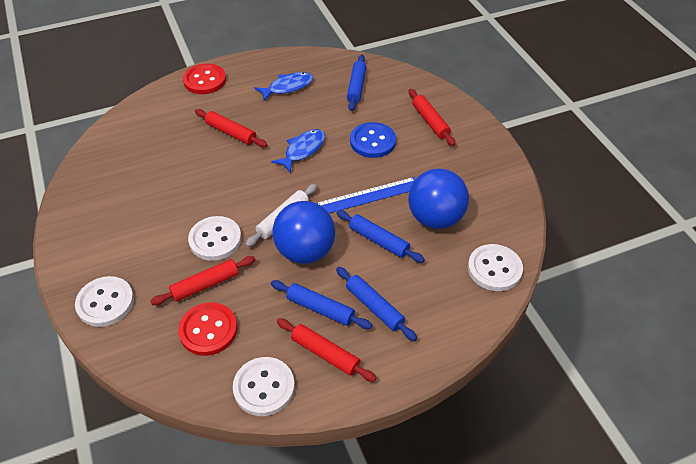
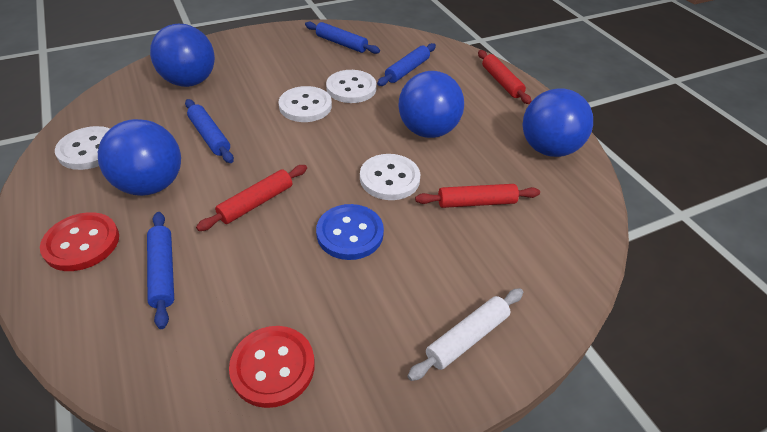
blue ball: [272,201,335,264] [408,169,469,229] = 2 -> [98,119,181,196] [150,24,215,87] [398,71,464,138] [523,88,593,157] = 4
blue fish: [254,72,313,101] [271,129,325,172] = 2 -> none = 0
blue ruler: [316,177,415,213] = 1 -> none = 0
red rolling pin: [150,256,255,305] [195,109,267,147] [277,318,377,382] [409,89,455,146] = 4 -> [196,165,307,231] [415,184,540,208] [478,50,532,104] = 3

